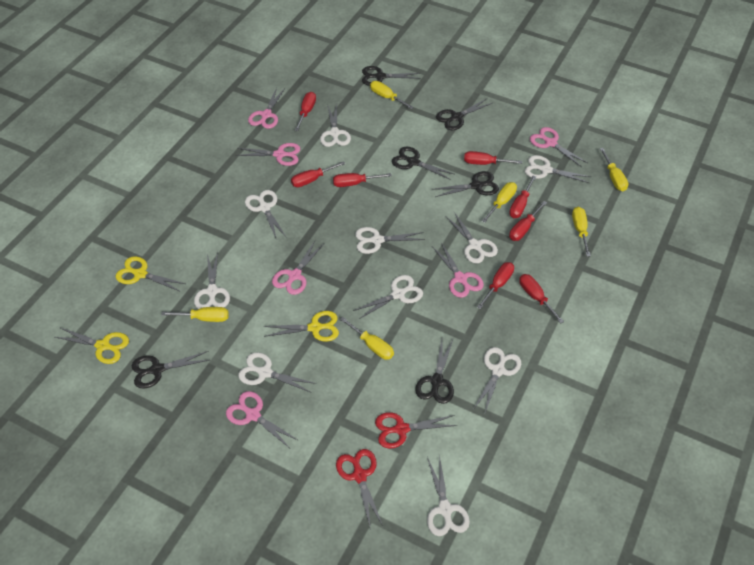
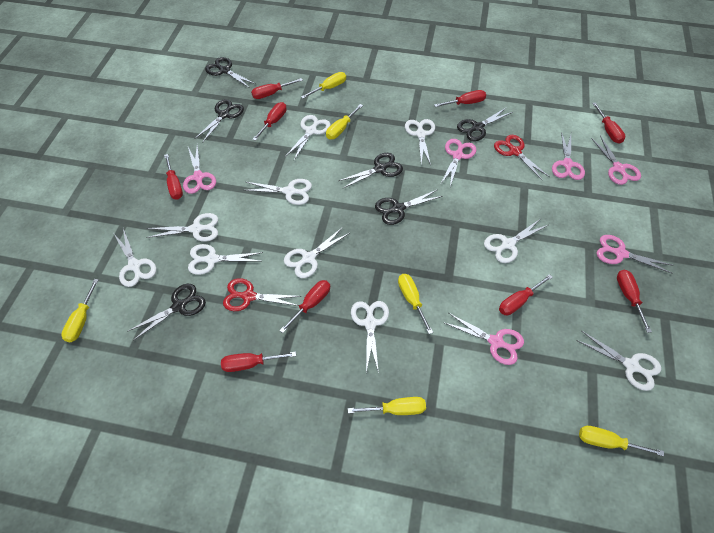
red screwdriver: [291,161,345,187] [295,92,316,131] [333,173,392,187] [464,151,522,165] [477,262,514,309] [509,176,536,218] [509,201,547,241] [519,274,564,324] = 8 -> [164,154,183,200] [221,352,296,372] [251,78,303,99] [252,102,287,141] [279,280,330,333] [434,90,486,107] [499,274,553,315] [592,102,625,143] [617,270,652,333] = 9
yellow scissors: [55,328,129,364] [115,256,185,292] [264,311,339,342] = 3 -> none = 0

